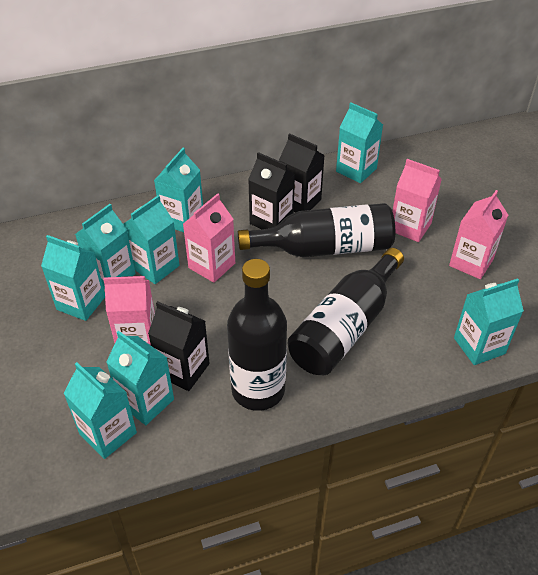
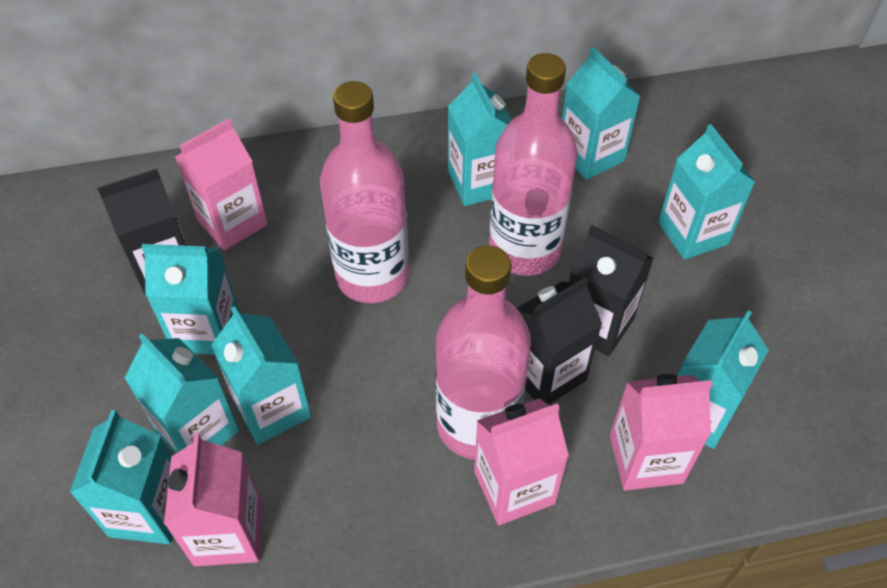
black bottle: [227,259,287,411] [238,203,395,257] [288,248,404,375] = 3 -> none = 0
pink bottle: none = 0 -> [320,81,409,303] [435,245,531,460] [489,53,578,276] = 3

